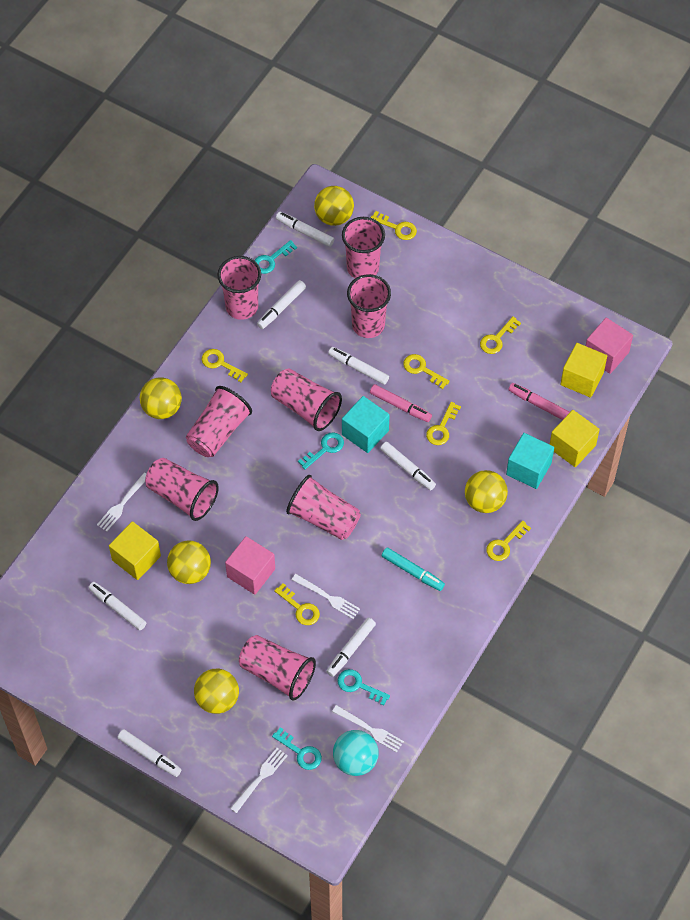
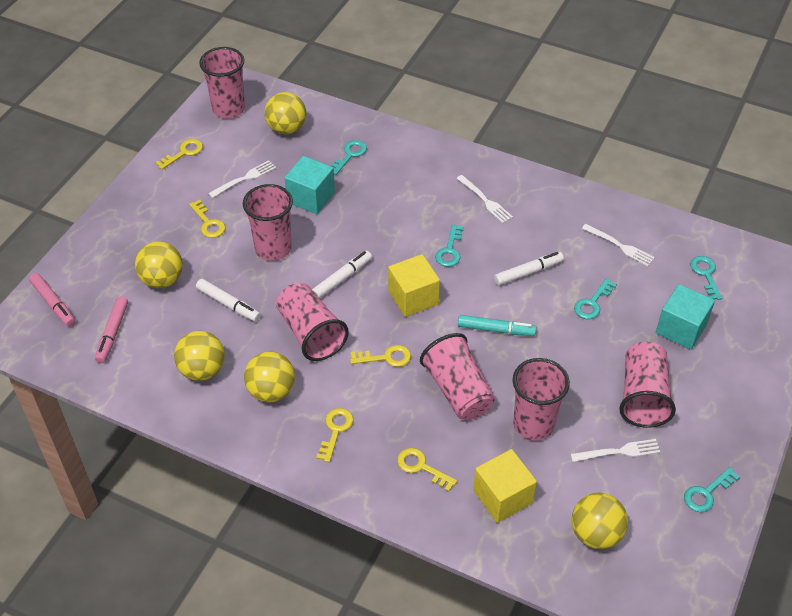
pink cube: [225,536,275,595] [586,318,633,374] = 2 -> none = 0
pink cup: [145,458,219,521] [186,386,252,457] [217,256,261,320] [239,635,316,700] [271,368,342,431] [286,475,361,540] [342,217,385,278] [347,274,391,338] = 8 -> [199,47,245,118] [243,184,293,261] [276,283,349,361] [420,333,495,420] [512,358,570,441] [619,342,676,428] = 6
turquoise ball: [333,730,379,776] = 1 -> none = 0
turquoise key: [254,240,297,274] [272,727,322,770] [298,432,344,469] [337,669,390,706] = 4 -> [331,140,367,175] [435,224,464,267] [574,278,617,319] [684,467,740,512] [690,256,722,300] = 5
white marker: [88,582,146,630] [117,729,182,777] [257,280,306,329] [276,212,334,247] [326,618,376,677] [328,347,389,385] [380,442,436,490] = 7 -> [196,279,261,322] [312,251,372,299] [494,252,564,286] = 3
yellow cube: [109,521,161,580] [550,410,600,467] [560,343,607,398] = 3 -> [388,254,440,317] [473,449,537,523] = 2
yellow key: [202,349,248,382] [274,583,320,625] [371,211,417,240] [403,354,450,389] [426,402,461,445] [480,317,521,354] [486,520,531,561] = 7 -> [155,139,203,170] [189,200,226,238] [316,408,354,462] [350,345,411,367] [397,448,457,492] = 5

